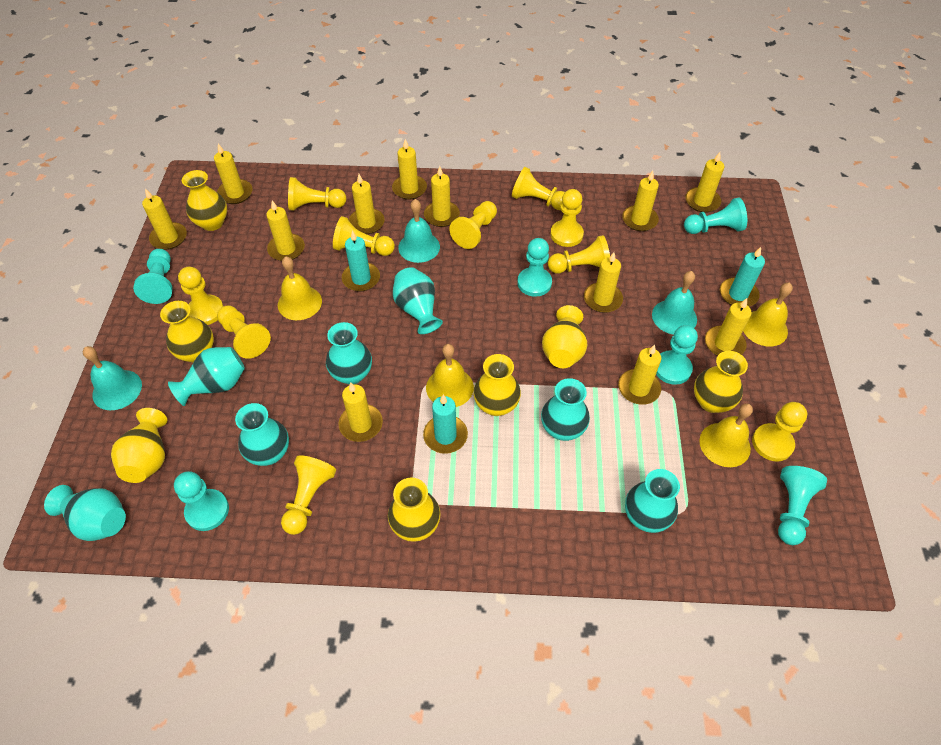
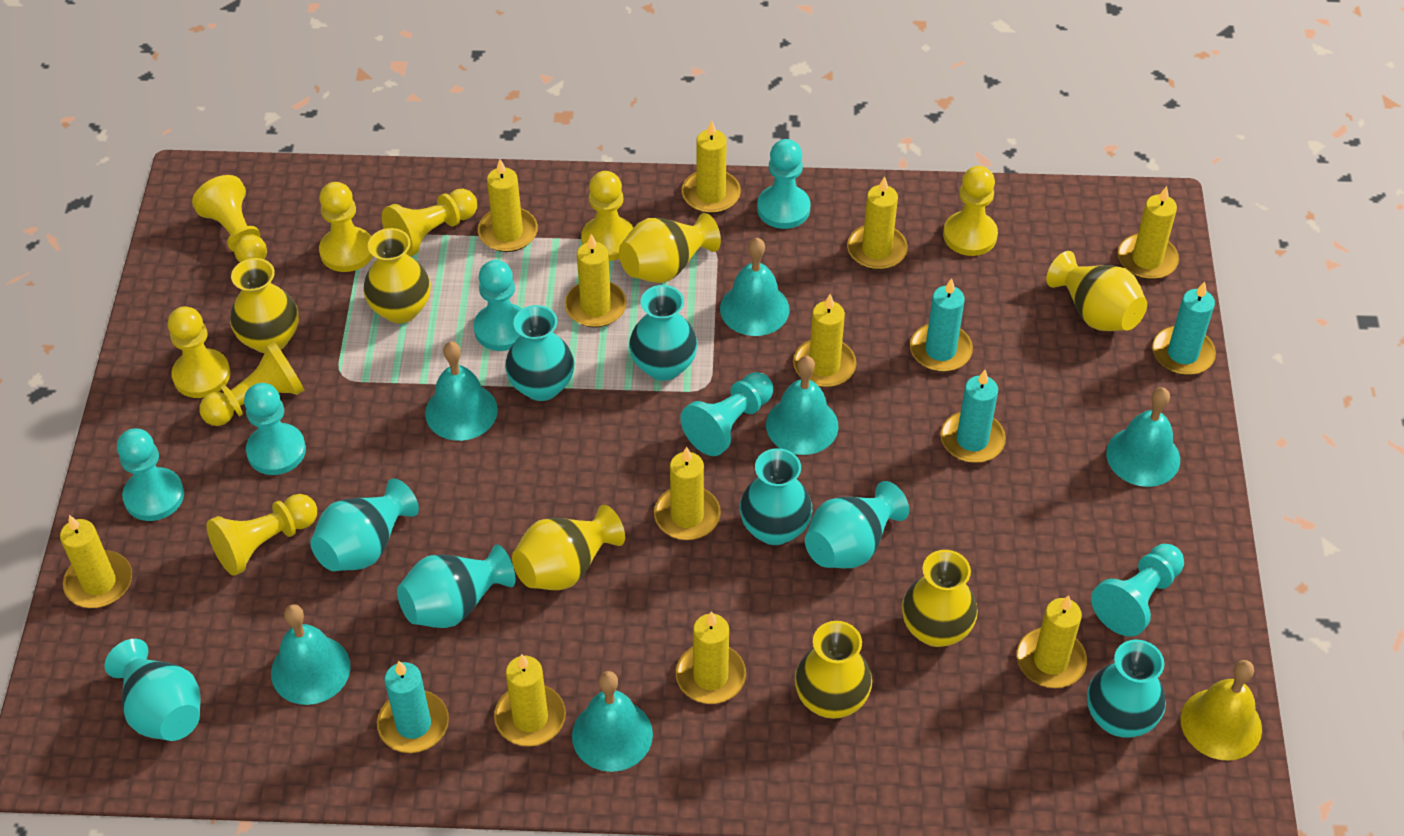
turquoise bell: [83,346,142,410] [398,199,440,263] [652,271,697,335] = 3 -> [271,604,351,705] [425,342,498,441] [572,671,653,772] [720,238,790,336] [766,356,839,455] [1106,387,1180,487] = 6
turquoise candle: [342,230,380,291] [423,394,468,454] [720,247,765,307] = 3 -> [377,661,449,753] [910,278,973,372] [940,370,1006,463] [1152,282,1216,375] = 4
turquoise vase: [44,485,126,541] [168,347,245,406] [235,403,289,466] [326,322,372,384] [393,267,443,334] [541,378,590,441] [625,469,680,533] = 7 -> [105,639,201,741] [310,478,419,571] [397,544,516,628] [505,305,574,401] [629,285,698,381] [740,448,812,545] [805,481,909,568] [1087,640,1166,738] = 8
yellow bell: [278,257,322,320] [426,344,474,407] [699,403,753,467] [743,283,793,346] = 4 -> [1180,660,1262,761] = 1
yellow candle: [142,188,187,250] [214,144,252,204] [266,200,305,261] [339,382,383,442] [349,174,385,234] [392,139,427,200] [424,166,460,227] [584,252,623,313] [618,344,661,405] [622,171,659,231] [685,152,724,213] [705,298,752,356] = 12 -> [60,515,132,608] [478,159,538,252] [494,654,566,747] [565,234,627,328] [654,447,721,540] [676,611,746,704] [682,120,741,213] [793,294,857,387] [847,176,908,270] [1017,595,1087,688] [1118,186,1179,280] = 11
yellow pawn: [178,267,223,325] [217,305,271,359] [281,455,336,535] [288,177,346,211] [333,216,395,256] [449,201,497,249] [512,167,565,210] [548,235,610,274] [550,189,584,247] [752,402,807,461] = 10 -> [168,307,230,398] [192,175,267,262] [199,342,304,426] [207,494,317,576] [319,182,373,272] [382,189,477,257] [581,171,633,261] [943,166,998,256] = 8

